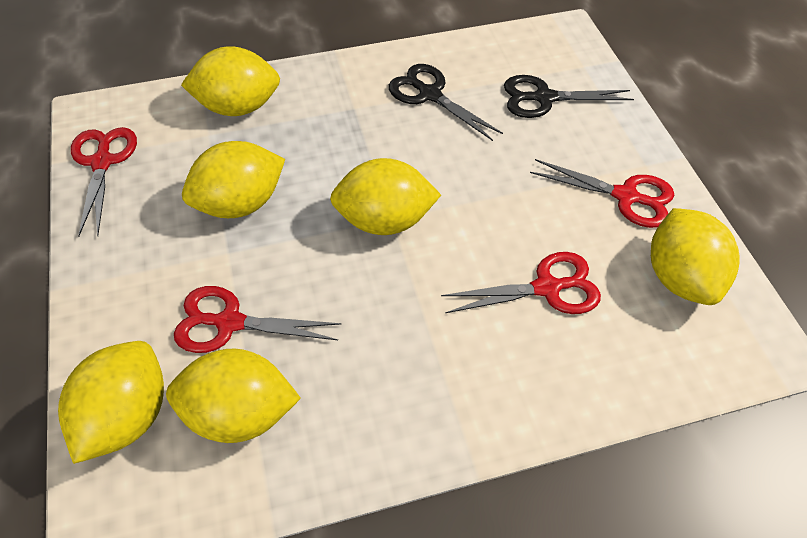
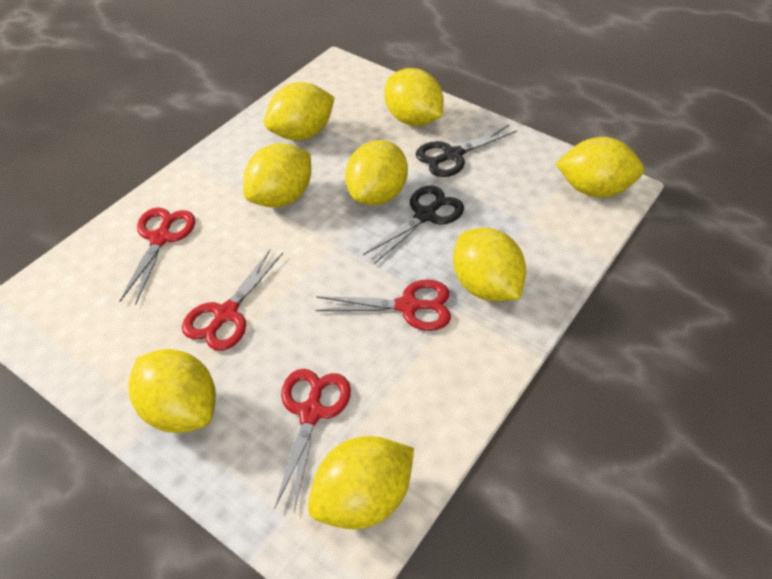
yellow lemon: [58,341,164,464] [166,349,301,443] [181,46,280,116] [182,141,285,218] [330,158,441,235] [651,208,740,305] = 6 -> [128,349,216,433] [243,143,311,208] [264,82,335,140] [308,436,414,529] [345,140,408,205] [385,68,444,126] [453,228,526,301] [555,137,644,198] = 8

